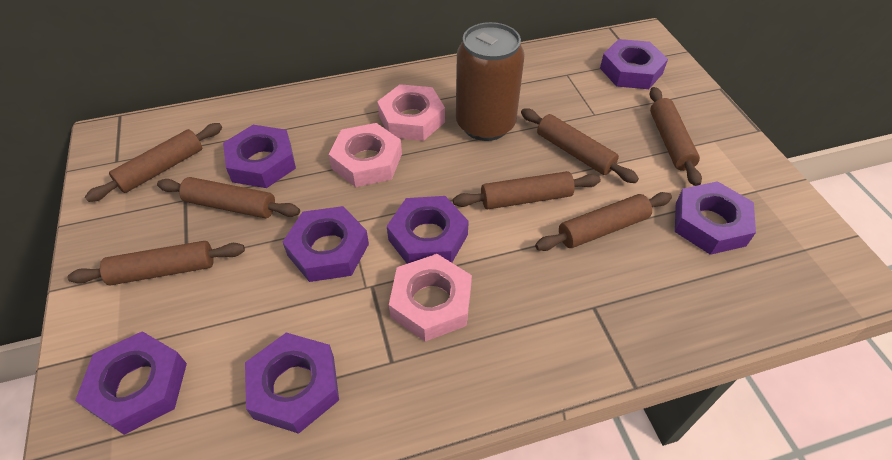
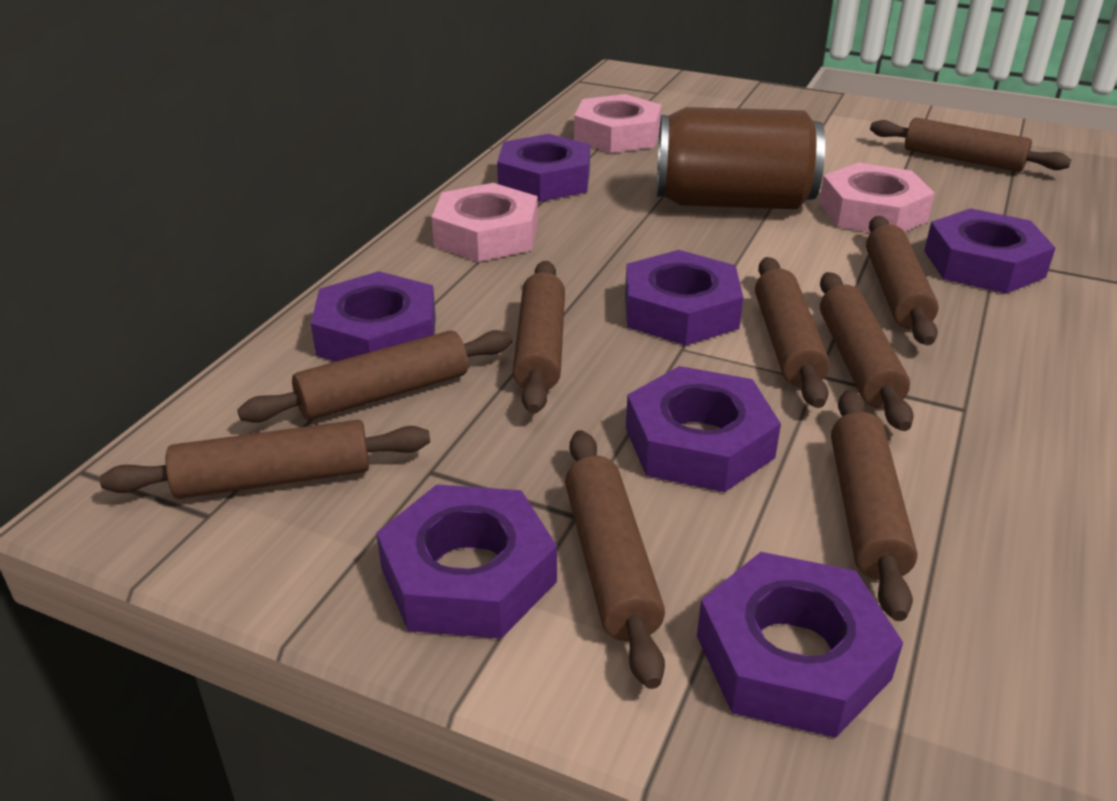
brown rolling pin: [68,241,245,285] [85,123,222,202] [157,177,300,218] [453,171,601,209] [521,108,639,183] [535,192,672,251] [650,87,702,186] = 7 -> [100,420,430,499] [237,330,512,423] [513,261,565,414] [565,430,665,689] [755,257,830,408] [820,272,914,431] [831,390,918,621] [866,216,939,345] [870,118,1071,172] = 9

